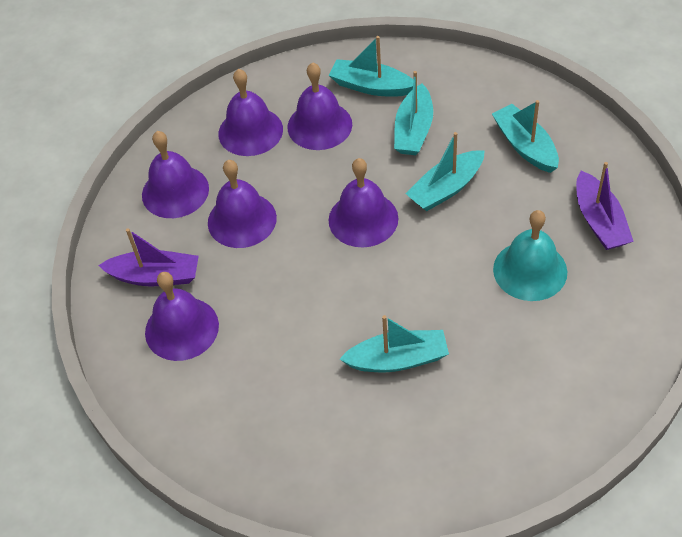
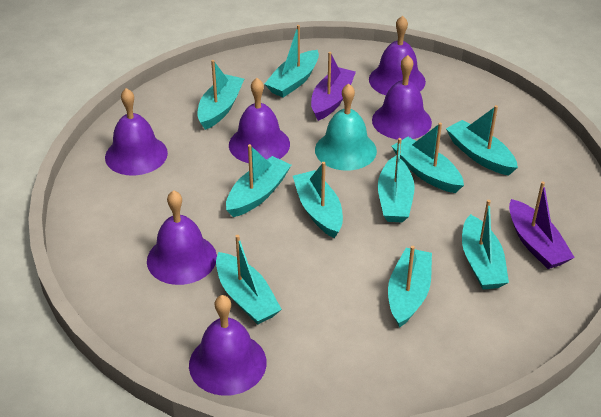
turquoise boat: [329,36,414,97] [340,315,449,372] [394,71,433,155] [405,132,485,211] [492,100,559,173] = 5 -> [197,60,244,130] [216,235,282,324] [226,144,291,217] [265,25,319,98] [293,162,343,238] [378,138,415,223] [388,246,432,328] [392,123,464,193] [446,105,518,176] [462,200,509,289] = 10

